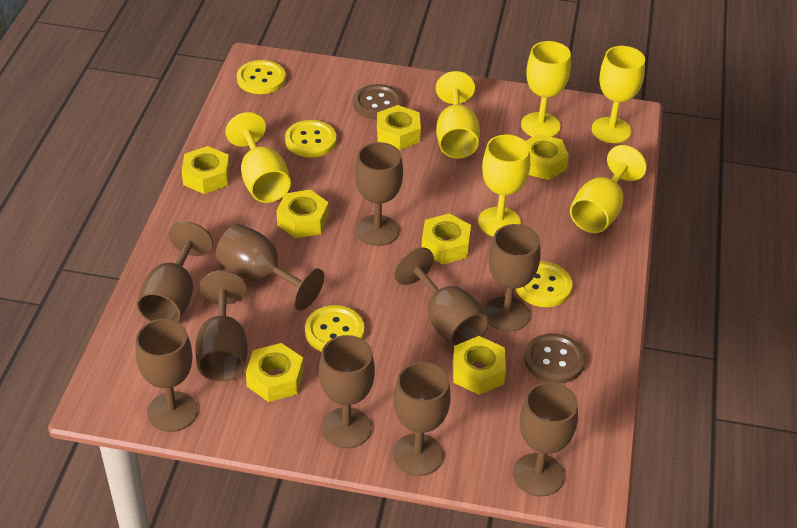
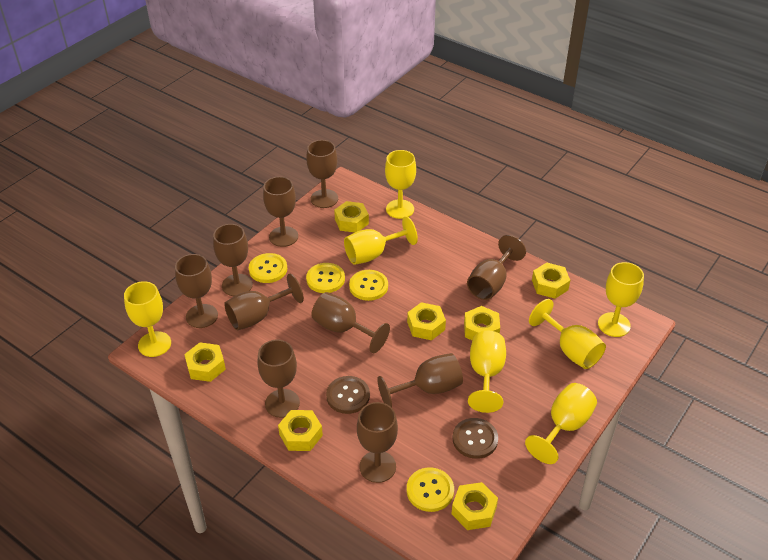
yellow goblet: [225,112,291,203] [436,71,480,159] [478,135,530,237] [521,41,571,137] [570,145,647,233] [592,46,645,143] = 6 -> [124,281,171,357] [344,216,418,265] [385,150,416,219] [468,331,506,413] [525,383,597,464] [529,299,606,369] [598,262,644,337] = 7

